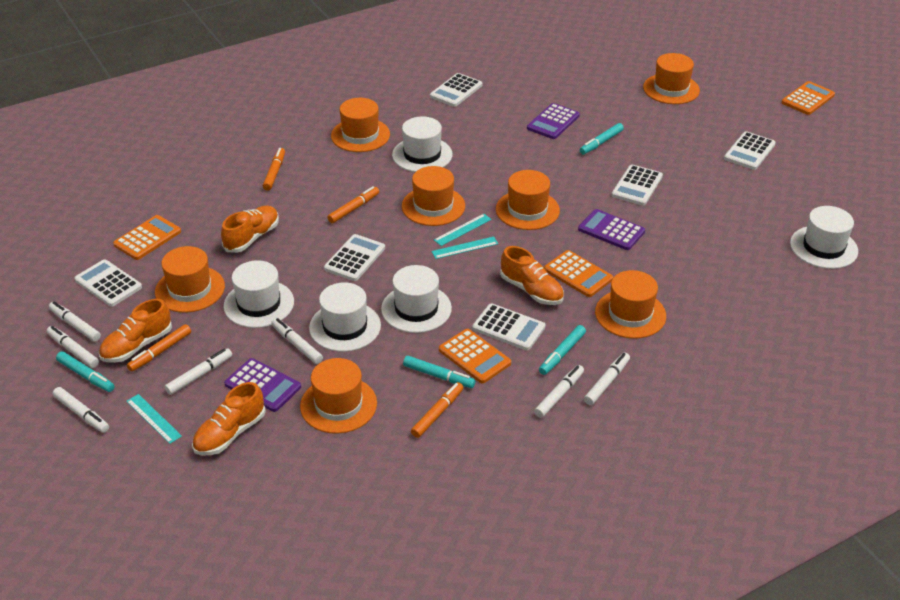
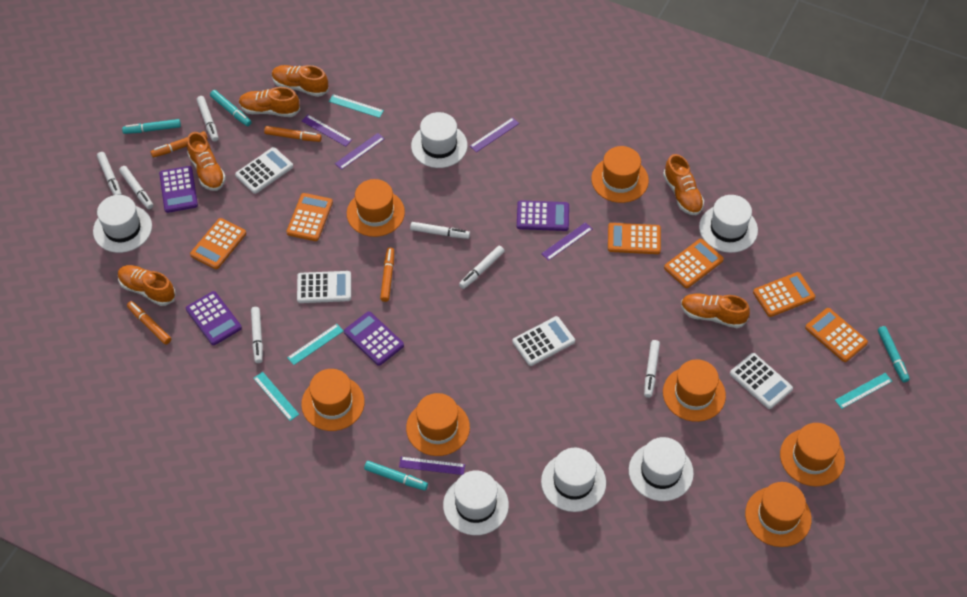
orange calculator: [113,215,181,260] [439,329,511,383] [544,250,613,297] [781,81,835,115] = 4 -> [190,218,246,269] [286,193,333,241] [608,223,661,254] [664,239,724,288] [753,272,815,317] [805,308,868,362] = 6
orange shoe: [99,299,172,363] [192,382,266,455] [221,205,279,253] [500,246,564,305] = 4 -> [118,265,176,306] [187,132,226,191] [239,87,300,117] [272,65,329,97] [663,154,704,215] [681,294,750,328] = 6
purple calculator: [224,358,301,412] [527,103,580,139] [578,209,645,250] = 3 -> [159,166,198,213] [186,291,242,345] [344,312,404,366] [517,200,569,231] = 4
purple ruler: none = 0 -> [302,115,352,146] [335,133,385,170] [399,457,465,475] [470,117,519,152] [541,222,592,261] = 5
turquoise ruler: [126,394,182,444] [431,237,498,259] [434,214,492,246] = 3 -> [253,372,299,421] [287,324,343,365] [329,94,384,118] [835,373,892,409] = 4
white calculator: [74,259,142,307] [324,234,385,281] [430,73,482,107] [472,303,546,350] [611,165,663,206] [724,131,776,170] = 6 -> [235,147,293,194] [297,271,351,303] [512,316,575,366] [730,353,793,409] = 4
white hat: [223,260,294,328] [309,282,381,352] [381,265,452,333] [392,116,453,172] [790,206,858,269] = 5 -> [93,195,152,253] [411,112,468,168] [443,470,509,535] [541,448,606,512] [629,437,694,501] [699,195,758,253] = 6

